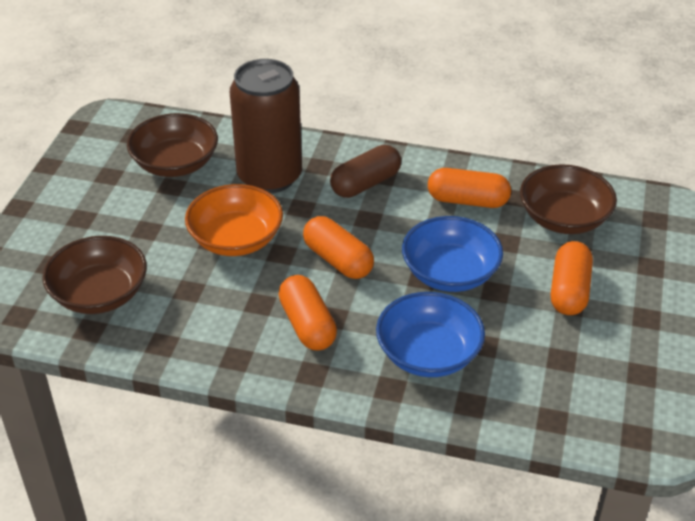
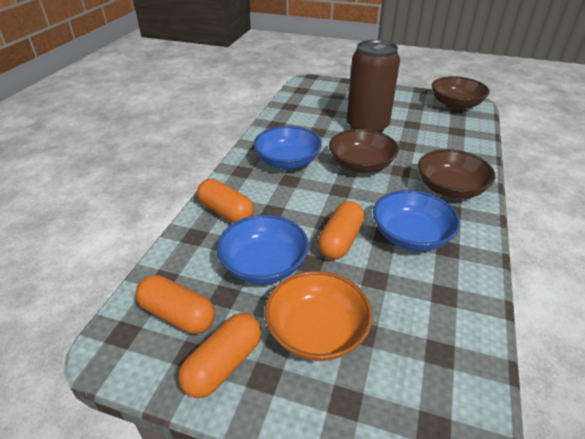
blue bowl: [376,292,485,377] [402,216,503,292] = 2 -> [216,215,309,284] [253,126,322,169] [373,190,460,251] = 3
brown capsule: [330,145,401,198] = 1 -> none = 0

